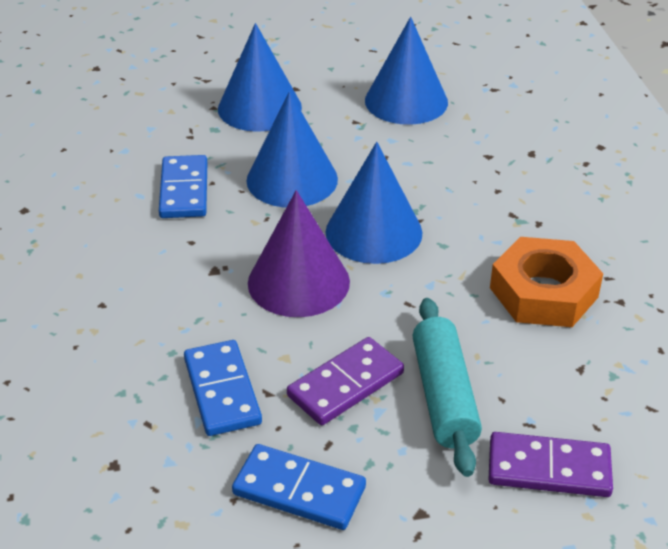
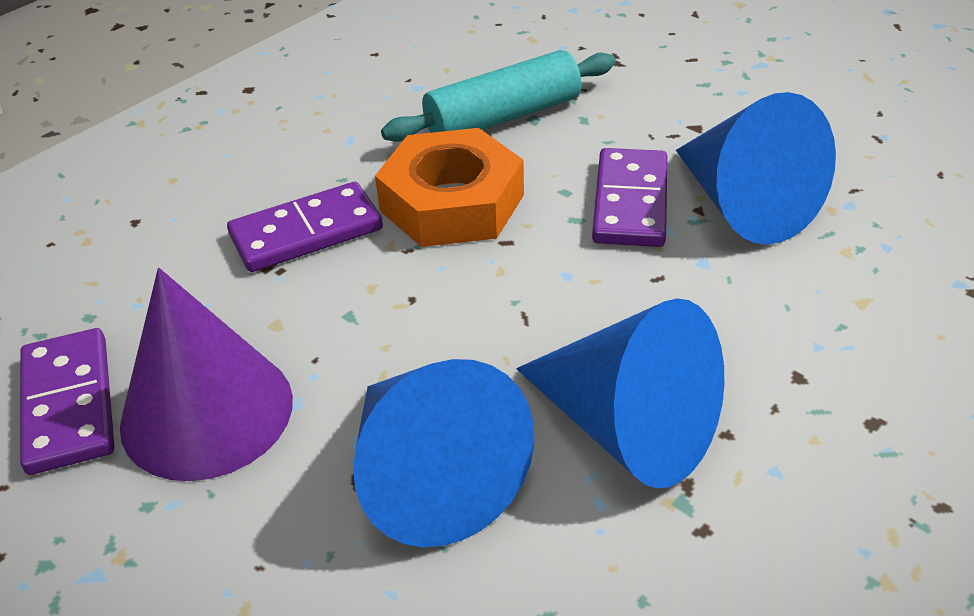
blue cone: [218,23,302,132] [246,91,338,208] [326,142,422,264] [365,17,448,125] = 4 -> [353,359,534,547] [516,298,724,488] [676,92,836,245] = 3
blue domino: [159,155,207,218] [184,340,262,436] [232,444,366,530] = 3 -> none = 0
purple domino: [287,337,404,425] [488,432,613,497] = 2 -> [20,328,114,475] [227,182,383,272] [592,148,667,247] = 3

